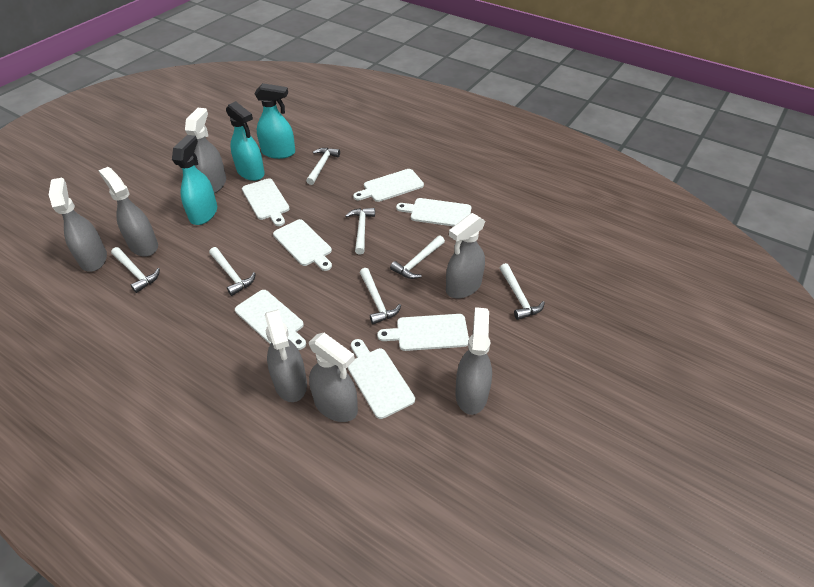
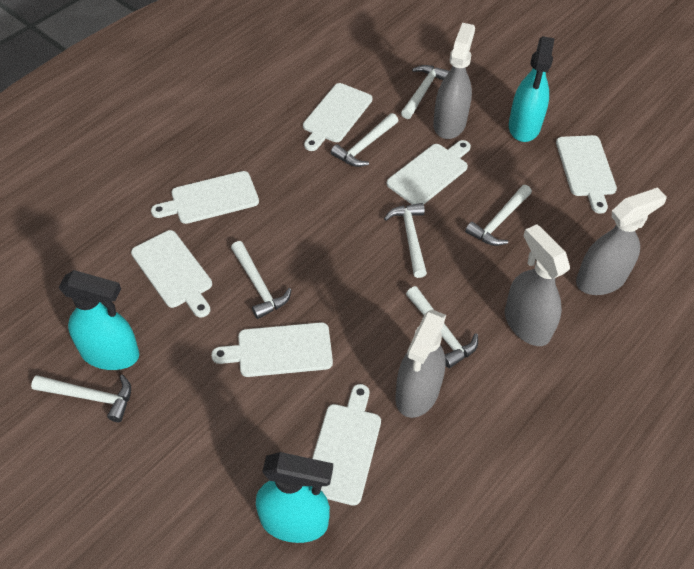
grey spray bottle: [49,178,107,272] [98,167,158,257] [185,108,226,193] [265,309,307,402] [309,333,358,422] [446,213,485,298] [455,307,492,415] = 7 -> [396,309,446,418] [433,23,475,139] [505,224,570,346] [576,187,667,295] = 4

